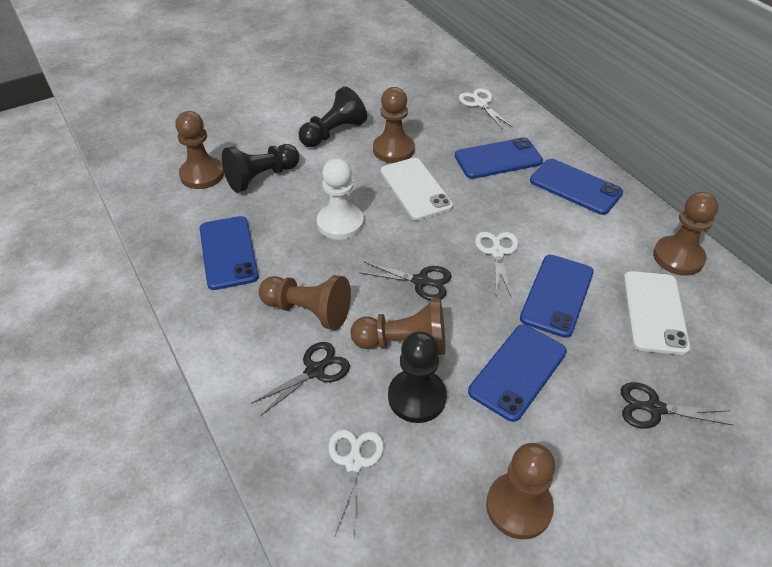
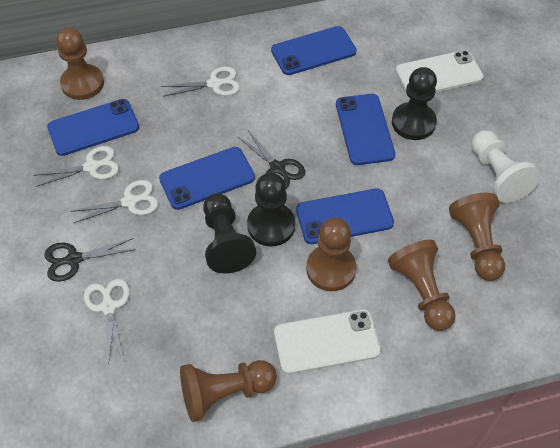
black scissors: [251,342,350,416] [359,262,452,300] [621,382,733,429] = 3 -> [44,238,136,282] [237,129,305,188] = 2
brown pawn: [175,111,224,189] [259,275,351,330] [351,299,446,355] [373,87,415,163] [486,443,555,539] [653,192,719,276] = 6 -> [56,27,104,100] [180,360,277,422] [306,218,356,291] [388,240,456,331] [449,193,505,281] = 5
white scissors: [328,429,384,538] [459,88,513,129] [475,232,519,296] = 3 -> [33,146,119,187] [70,180,158,223] [84,279,130,366] [161,66,240,97] = 4

